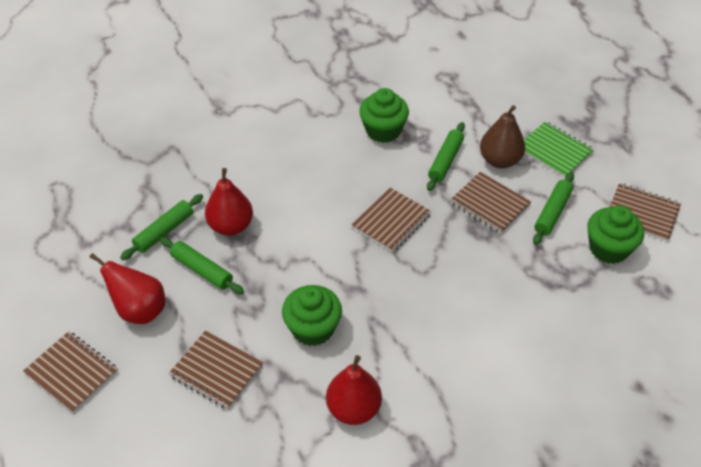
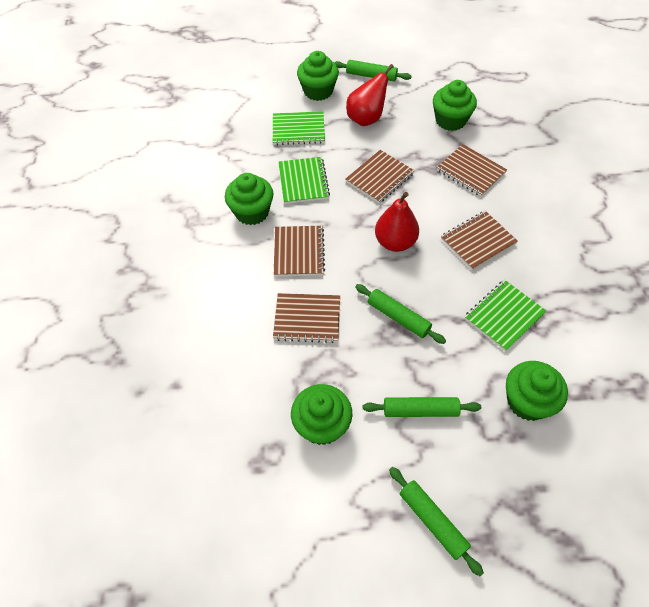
brown pear: [480,105,525,168] = 1 -> none = 0
green cupcake: [282,285,342,346] [359,88,409,143] [587,206,644,264] = 3 -> [225,173,274,225] [291,384,352,445] [297,51,339,101] [433,80,477,131] [506,361,568,421] = 5
green notebook: [524,121,594,177] = 1 -> [273,111,325,145] [278,157,330,204] [464,280,546,352] = 3
red pear: [89,253,165,324] [205,168,253,236] [326,355,382,425] = 3 -> [346,64,394,126] [375,192,419,252] = 2

